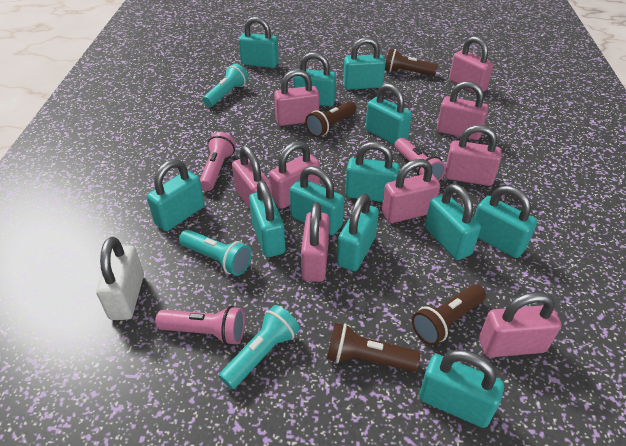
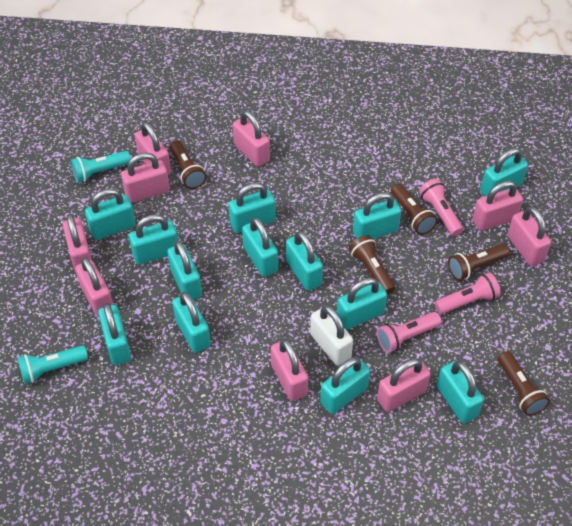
brown flashlight: [305,101,356,137] [327,323,420,372] [385,49,438,76] [412,284,486,345] = 4 -> [170,140,206,189] [349,235,395,295] [391,184,437,235] [448,244,509,281] [498,351,550,416] = 5
turquoise flashlight: [179,230,252,276] [203,64,248,107] [219,305,300,389] = 3 -> [17,346,88,384] [71,151,131,183] = 2
turquoise padlock: [147,159,205,231] [239,17,279,68] [249,181,285,257] [290,166,344,235] [293,52,336,106] [337,193,379,271] [343,37,386,90] [345,142,400,202] [366,83,412,145] [419,350,504,428] [425,184,481,260] [474,185,537,258] = 12 -> [85,188,136,240] [98,303,131,365] [129,214,178,265] [167,241,202,300] [172,292,211,353] [229,182,276,233] [242,217,278,277] [286,231,323,291] [320,357,370,414] [337,278,387,330] [353,192,401,239] [437,361,484,423] [480,148,528,196] = 13

